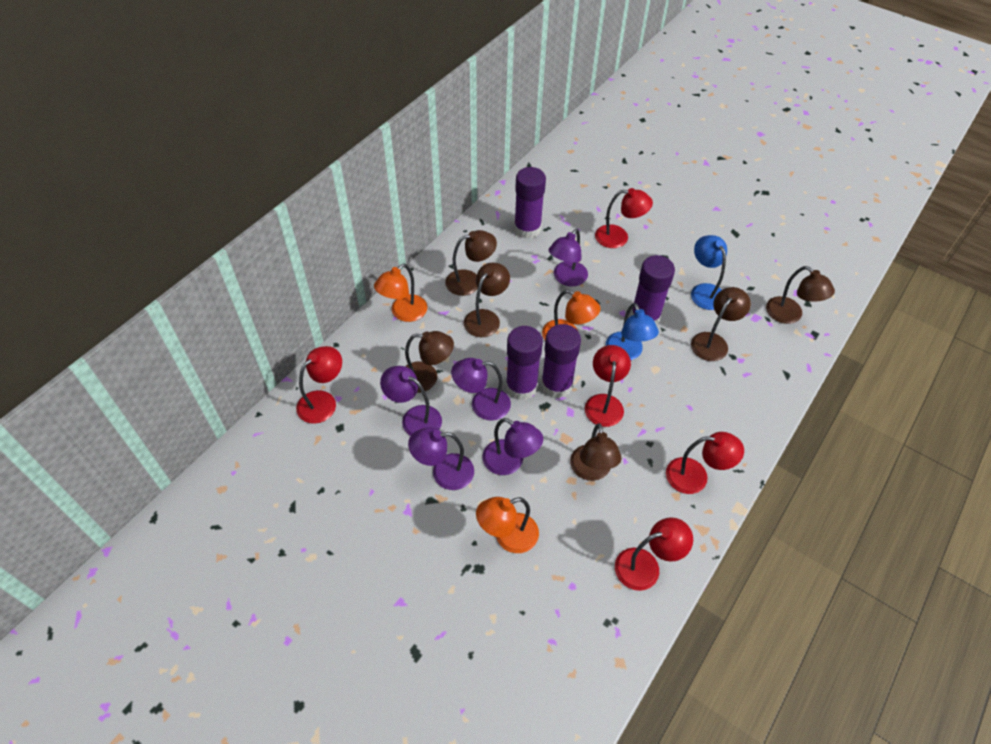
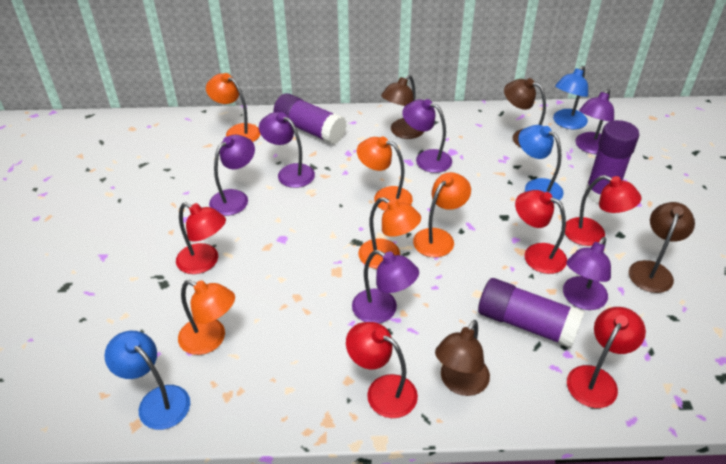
blue lamp: [606,303,659,360] [691,235,727,310] = 2 -> [104,331,190,430] [518,125,564,203] [553,66,588,129] = 3
brown lamp: [405,331,454,393] [445,230,497,296] [464,263,510,337] [570,423,622,481] [691,287,751,361] [766,266,835,324] = 6 -> [381,75,424,139] [435,320,490,396] [504,78,546,148] [629,202,695,293] = 4
orange lamp: [374,263,427,322] [476,497,539,553] [542,290,600,340] = 3 -> [178,280,235,355] [206,73,260,142] [357,137,413,211] [358,197,421,269] [413,172,471,257] = 5
purple glue stick: [506,326,543,400] [514,167,546,239] [541,324,581,398] [630,255,675,325] = 4 -> [273,93,347,145] [478,278,585,348] [585,120,639,203] = 3
purple lamp: [380,366,442,436] [408,427,474,490] [451,358,511,421] [483,418,543,475] [549,229,588,286] = 5 -> [209,135,255,216] [259,112,315,188] [352,250,419,323] [402,99,452,173] [563,237,611,310] [575,89,614,154] = 6

